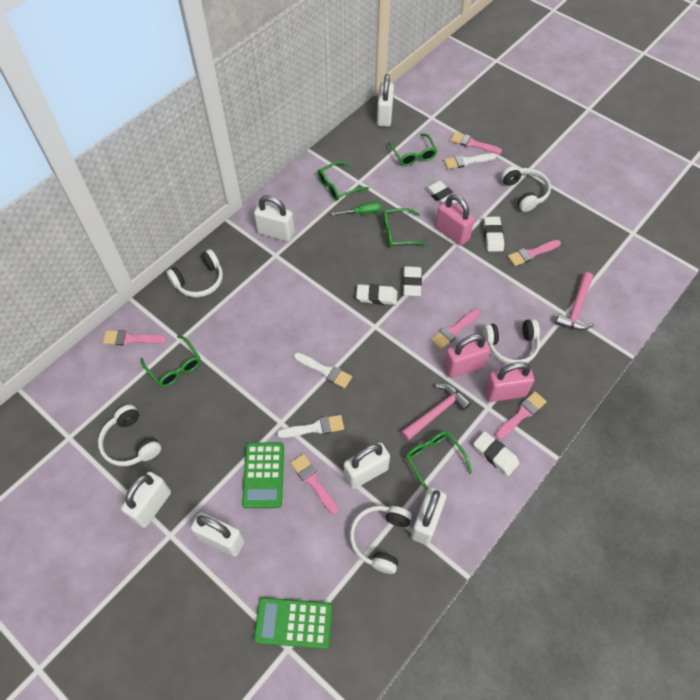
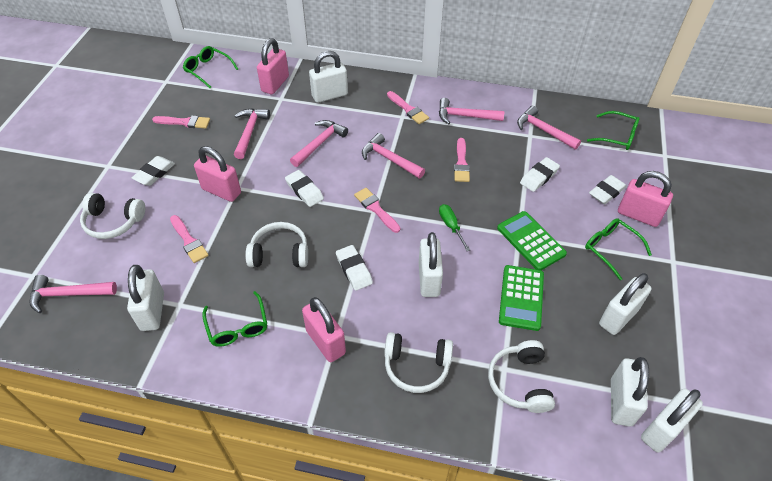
green glasses: [140,335,201,387] [318,161,369,201] [382,208,428,247] [388,134,437,166] [406,431,472,491] = 5 -> [183,46,238,88] [202,291,267,347] [585,218,652,280] [587,111,640,150] = 4
pink brush: [103,330,167,345] [291,454,338,514] [431,309,481,349] [450,132,502,154] [495,391,547,439] [508,240,561,266] = 6 -> [152,116,210,129] [170,215,209,263] [354,188,400,233] [387,91,429,124] [454,138,470,182] = 5
pink hammer: [401,384,471,441] [555,272,594,330] = 2 -> [29,275,117,313] [234,108,270,159] [290,120,348,167] [362,133,425,179] [439,98,504,124] [517,106,581,150] = 6
pink padlock: [435,194,474,246] [443,334,490,378] [484,362,534,402] = 3 -> [194,146,241,202] [257,38,289,94] [302,297,346,362] [618,171,673,227] = 4
white brush: [277,415,344,438] [294,352,352,389] [444,153,496,169] = 3 -> none = 0
white headphones: [98,405,161,466] [166,249,223,297] [350,505,412,574] [482,319,540,364] [501,166,551,212] = 5 -> [80,193,145,239] [245,222,308,267] [384,332,453,393] [488,340,555,413] = 4

